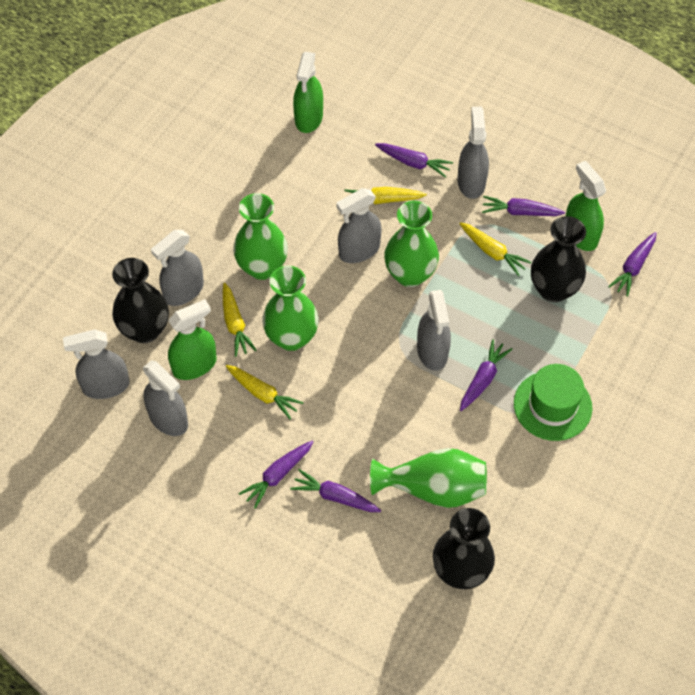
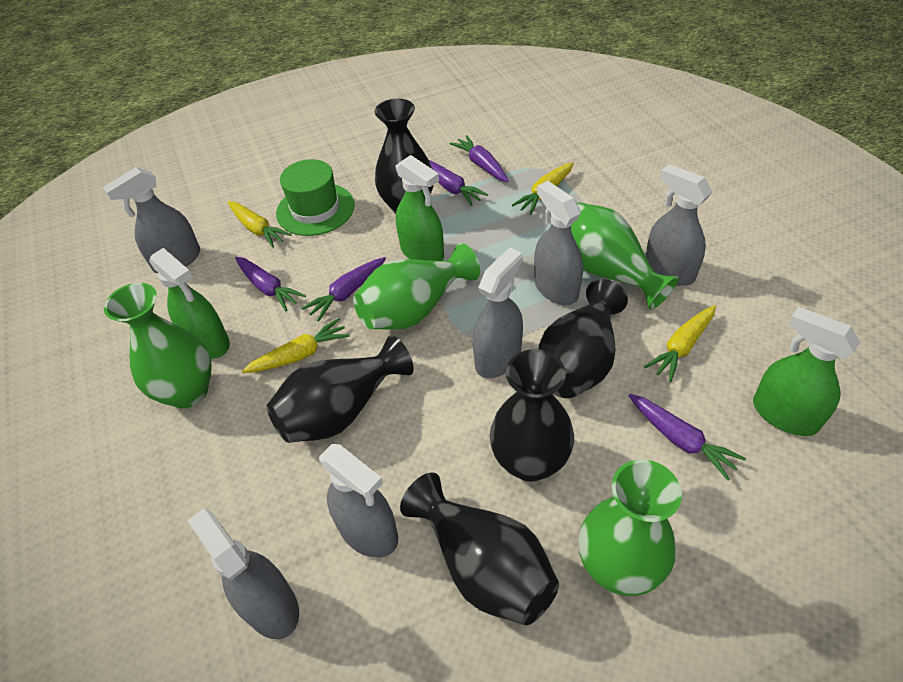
black vase: [112,258,169,343] [433,508,495,589] [531,216,586,302] = 3 -> [267,335,414,443] [375,99,434,214] [400,472,559,625] [490,349,574,482] [538,279,628,398] = 5
purple carrot: [239,441,313,509] [290,469,381,512] [375,143,453,178] [460,339,512,411] [482,196,565,216] [608,232,657,297] = 6 -> [235,257,306,311] [301,257,386,322] [429,160,488,206] [450,135,508,182] [629,394,746,481] = 5

